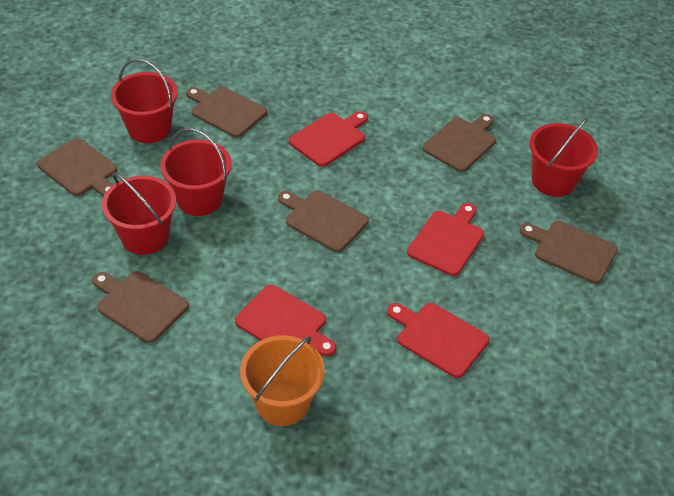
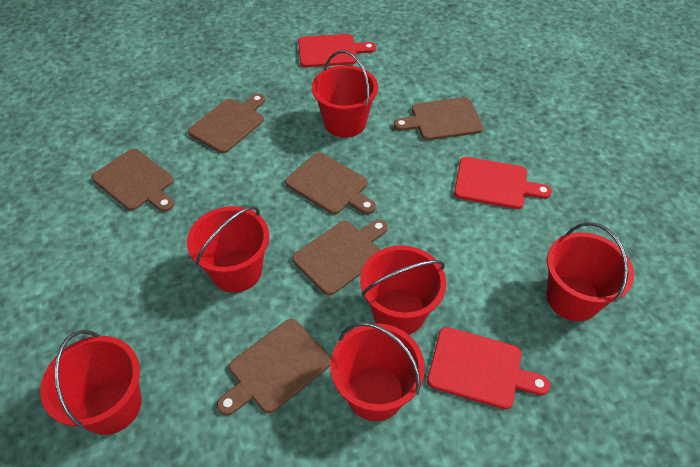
orange bucket: [240,335,325,426] = 1 -> none = 0
red bucket: [102,172,176,255] [111,59,178,143] [160,128,232,216] [530,118,598,197] = 4 -> [40,330,142,435] [187,206,269,293] [312,50,378,137] [330,322,425,421] [360,245,446,335] [546,222,634,321] = 6
red cutting board: [235,285,336,357] [289,111,368,167] [387,303,489,378] [407,203,484,276] = 4 -> [298,34,376,67] [427,327,550,409] [454,157,552,209] = 3

